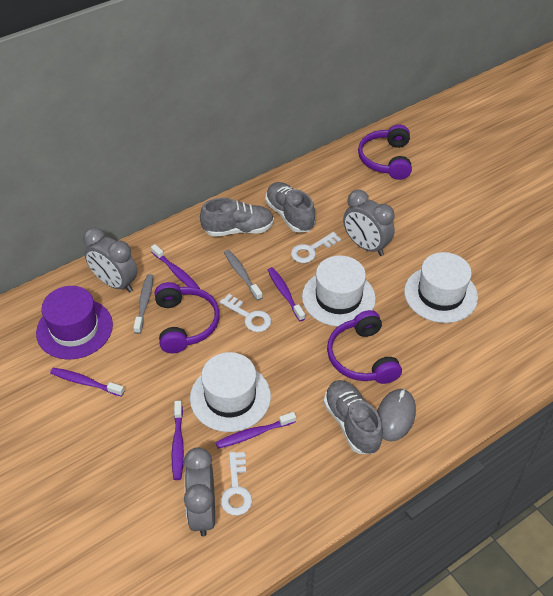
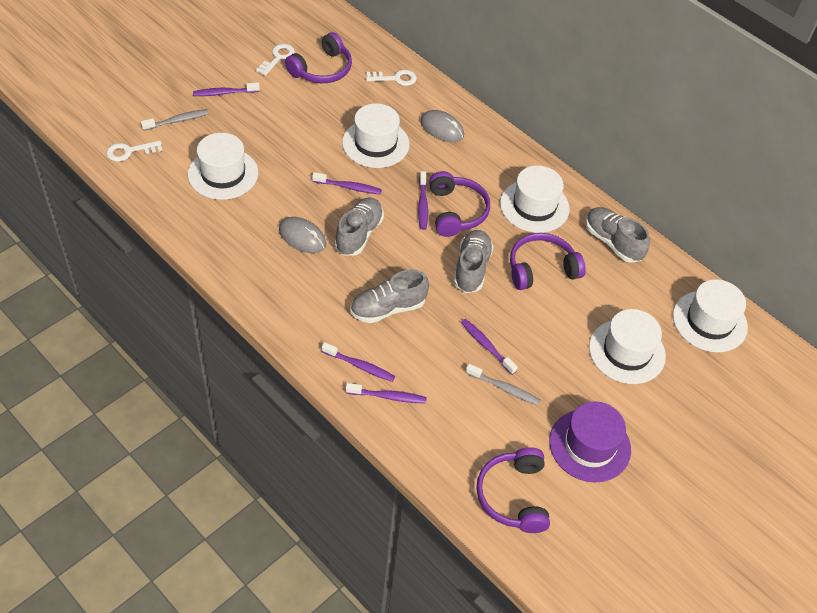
grey clock: [83,227,138,293] [184,447,215,536] [343,190,395,256] = 3 -> none = 0
grey mouse: [377,389,416,442] = 1 -> [279,217,326,253] [420,110,464,142] = 2
grey shoe: [200,198,274,237] [265,182,315,233] [324,380,383,454] = 3 -> [334,197,384,256] [350,269,429,323] [454,230,494,293] [585,207,650,263] = 4
purple headphones: [155,282,220,353] [327,310,402,384] [358,124,412,180] = 3 -> [285,32,352,83] [429,171,490,237] [476,447,550,533] [510,233,586,290] = 4
purple toothbrush: [50,368,124,397] [151,244,200,289] [172,401,184,480] [215,412,296,449] [268,267,305,321] = 5 -> [193,82,260,96] [312,172,382,195] [322,342,395,382] [346,383,427,404] [418,171,428,230] [461,319,518,375] = 6
white hat: [190,352,271,432] [302,255,376,326] [404,252,478,323] = 3 -> [188,133,258,200] [342,104,410,168] [500,166,570,233] [589,309,666,384] [673,279,748,352] = 5

